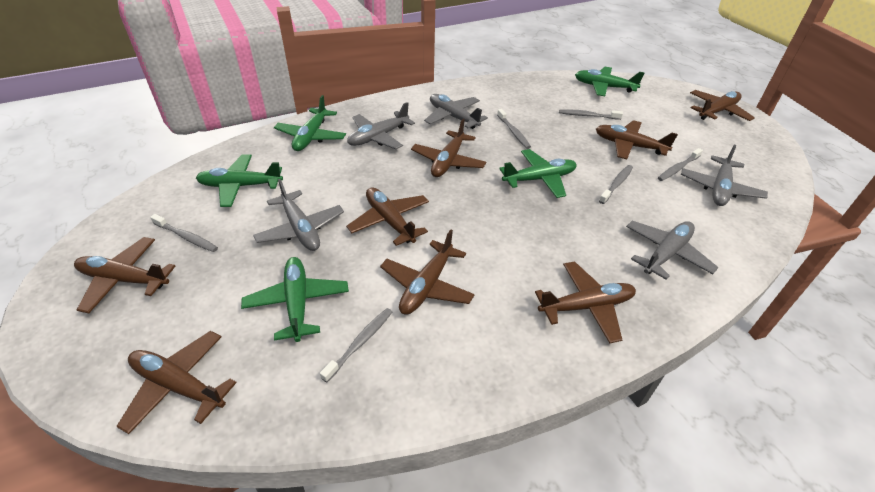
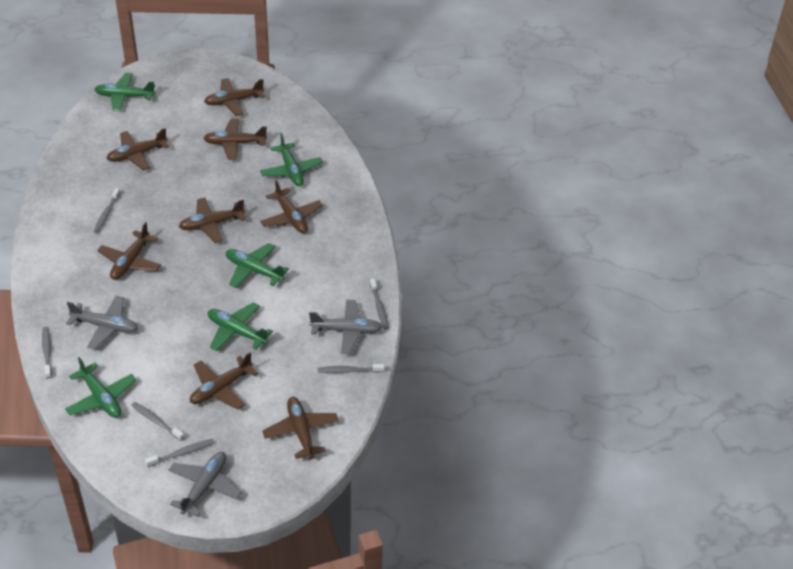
grey plane: [253,179,344,251] [347,102,415,149] [424,94,488,129] [626,221,719,280] [681,145,768,206] = 5 -> [66,296,138,349] [168,452,242,517] [309,300,382,354] = 3

